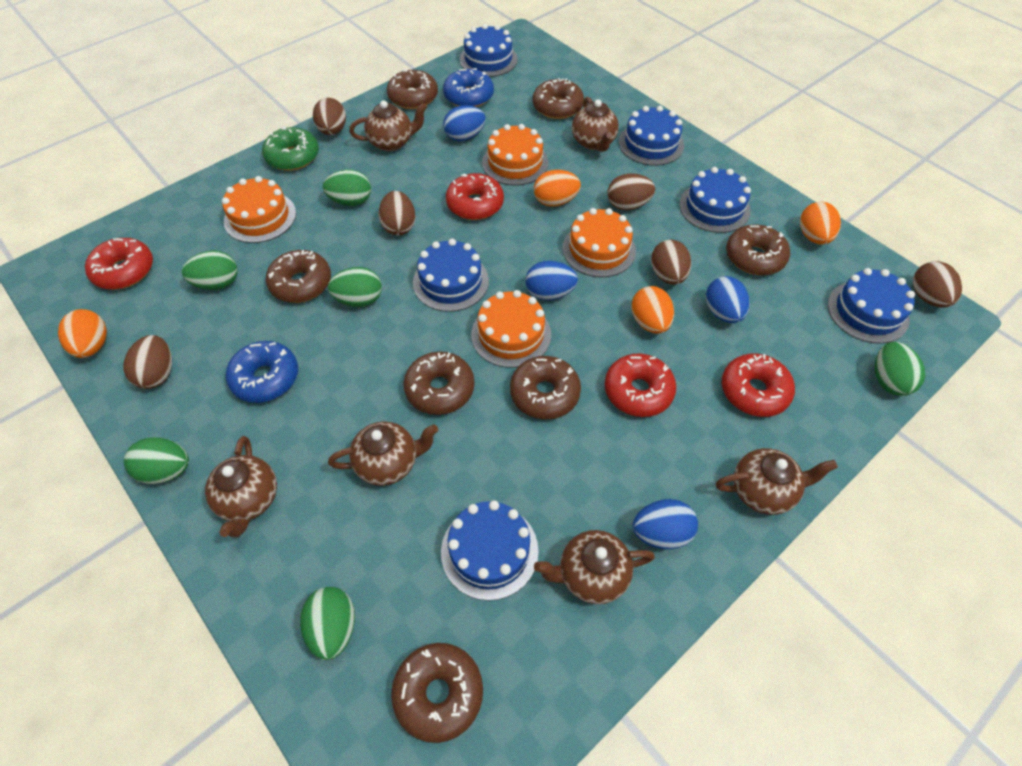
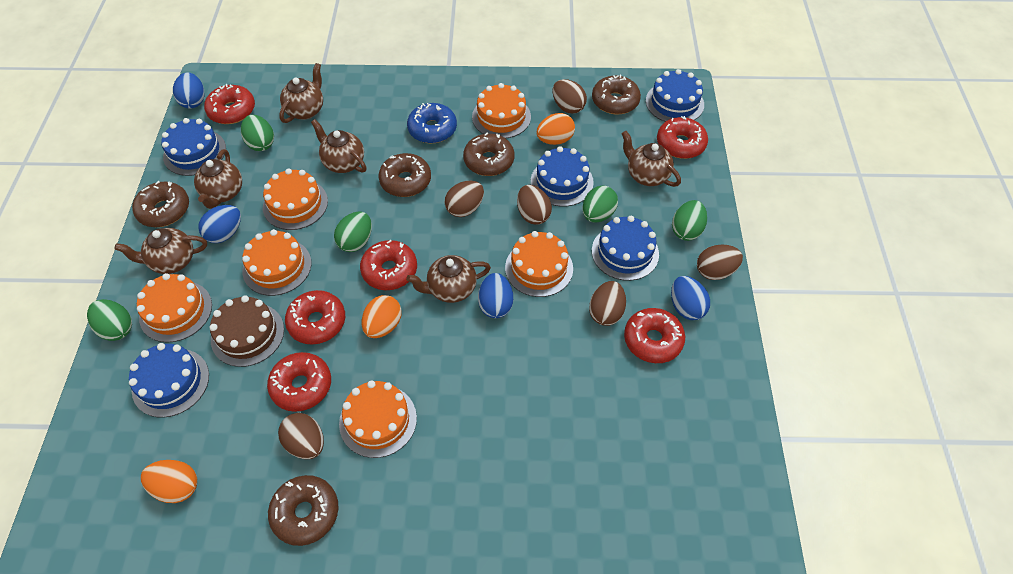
blue cake: [413,239,489,312] [441,500,539,601] [459,24,518,77] [619,106,684,166] [679,167,751,233] [828,268,915,344] = 6 -> [129,343,209,417] [161,118,226,176] [531,146,594,207] [592,216,659,281] [646,69,704,122] = 5
blue donut: [226,341,298,403] [443,68,494,107] = 2 -> [407,103,457,143] = 1
brown cake: none = 0 -> [209,295,284,367] = 1
brown donut: [266,250,331,303] [387,69,438,109] [391,643,483,743] [403,351,475,415] [510,356,581,419] [532,78,584,119] [726,225,790,275] = 7 -> [132,181,189,227] [268,475,339,546] [378,153,431,197] [463,133,514,176] [592,75,641,114] = 5
green donut: [262,127,319,171] = 1 -> none = 0
green egg: [124,437,189,484] [182,250,238,290] [300,587,355,660] [323,169,371,206] [328,267,382,307] [875,342,925,396] = 6 -> [87,299,132,341] [241,115,274,151] [334,211,372,252] [582,185,618,223] [672,200,707,241] = 5
orange cake: [222,176,296,243] [471,290,551,368] [482,124,548,186] [562,208,636,277] = 4 -> [137,273,212,343] [242,229,312,296] [263,169,328,230] [339,380,417,458] [472,83,531,138] [505,231,573,297] = 6
orange egg: [58,309,107,358] [534,170,581,207] [631,286,674,334] [800,201,841,245] = 4 -> [141,460,197,503] [362,295,402,338] [537,113,575,145] = 3
red donut: [85,238,153,290] [446,173,504,220] [605,354,676,417] [722,354,795,417] = 4 -> [204,84,255,124] [267,352,331,412] [285,290,345,345] [360,240,417,290] [624,308,685,363] [657,116,708,159] = 6

